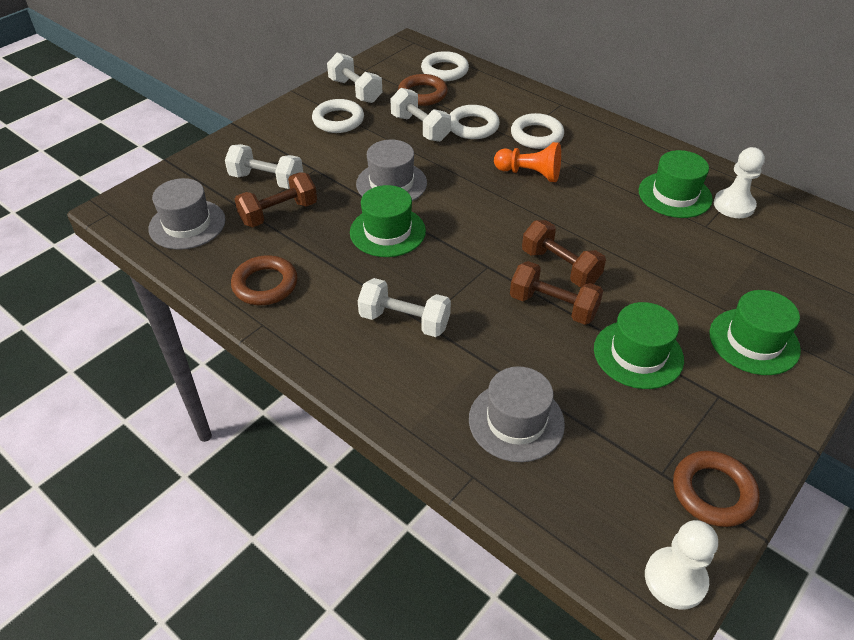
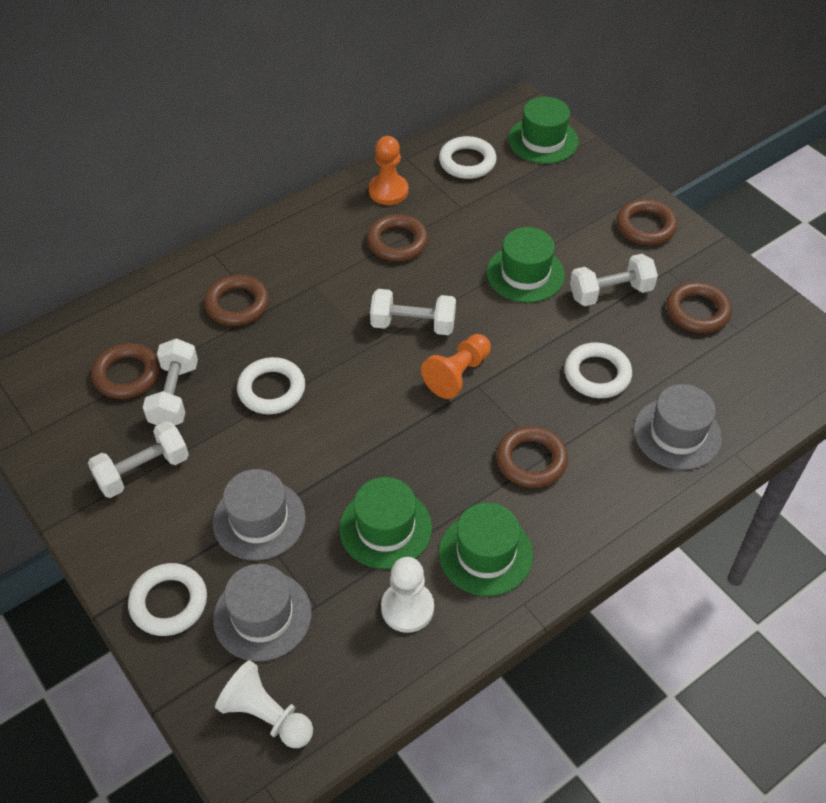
brown dumbbell: [235,172,317,227] [510,261,603,325] [522,220,606,287] = 3 -> none = 0
brown ring: [231,255,298,305] [398,74,448,106] [673,451,759,527] = 3 -> [91,343,160,399] [204,275,269,326] [367,214,428,262] [496,426,568,488] [616,199,678,245] [666,282,732,333] = 6
orange pawn: [494,142,561,182] = 1 -> [369,136,409,205] [421,334,491,399] = 2

